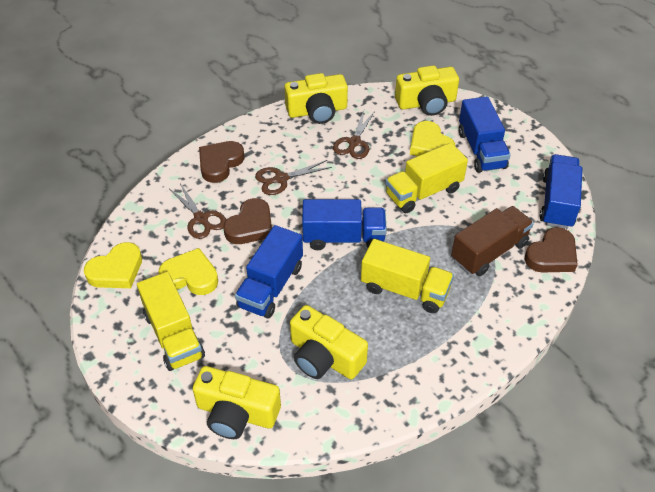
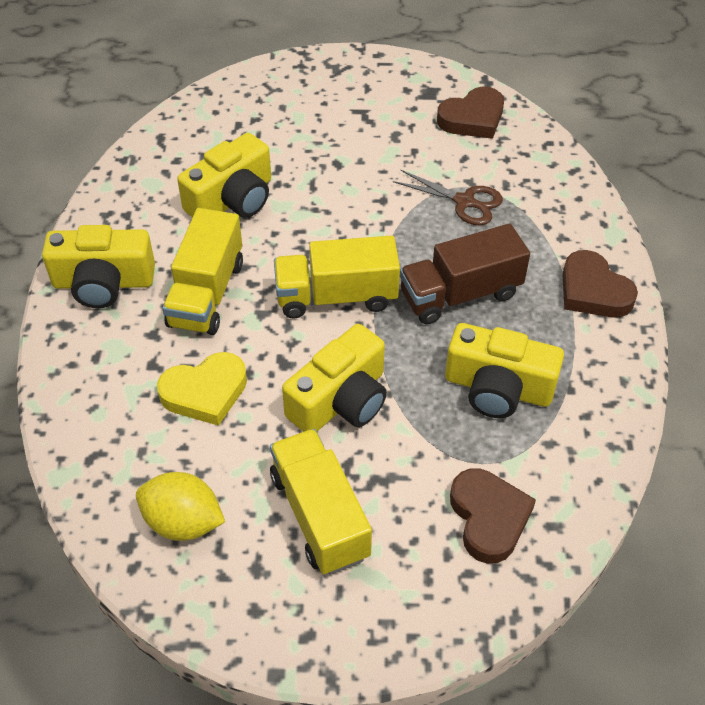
blue truck: [235,225,303,318] [302,199,387,250] [459,96,511,173] [540,154,582,229] = 4 -> none = 0
brown scissors: [170,184,226,239] [255,160,332,195] [333,111,375,159] = 3 -> [393,170,503,226] = 1
yellow heart: [84,242,142,288] [158,248,218,295] [410,121,455,156] = 3 -> [157,352,247,426] = 1
yellow lemon: none = 0 -> [136,472,225,541] = 1

